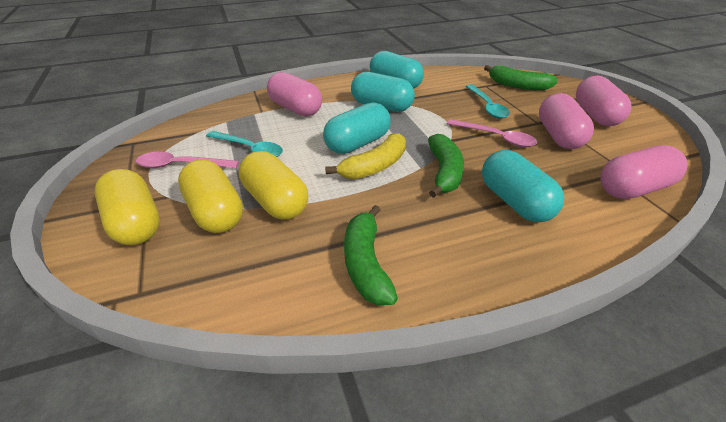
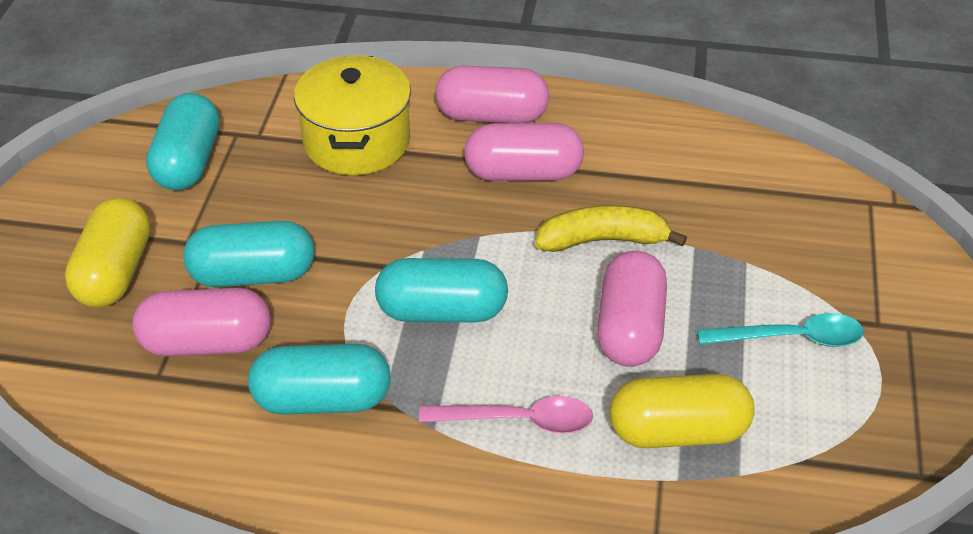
green banana: [344,205,398,305] [428,134,464,198] [484,65,558,91] = 3 -> none = 0
pink spoon: [136,151,239,168] [447,119,537,147] = 2 -> [419,396,593,434] = 1
turquoise spoon: [206,131,283,157] [466,84,510,119] = 2 -> [697,313,863,347] = 1
yellow capsule: [95,169,160,245] [178,159,243,233] [239,151,308,220] = 3 -> [65,198,151,307] [610,374,755,448] = 2
yellow pot: none = 0 -> [294,55,411,175] = 1

